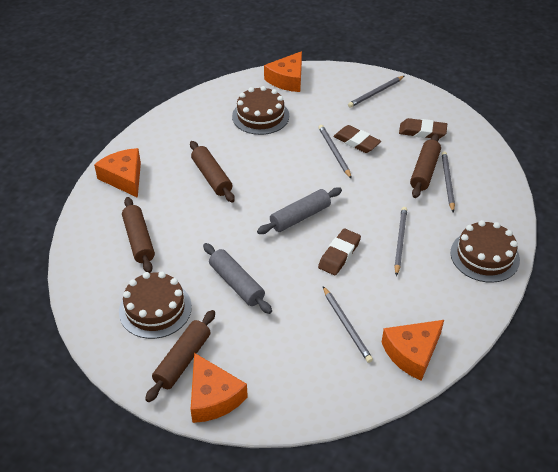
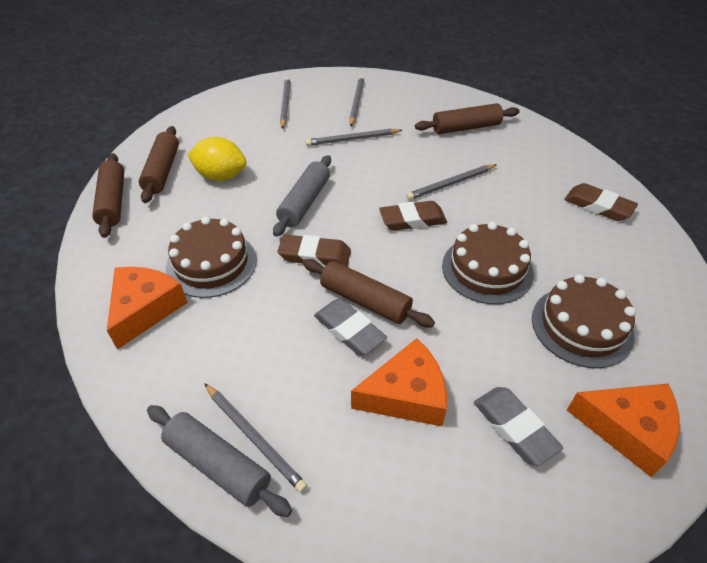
grey eraser: none = 0 -> [314,298,387,356] [474,387,563,466] = 2
orange cheese: [94,148,141,198] [190,353,248,423] [264,51,302,92] [382,320,444,381] = 4 -> [107,267,188,349] [351,338,447,426] [567,383,680,478] = 3
yellow lemon: none = 0 -> [187,137,247,181] = 1

